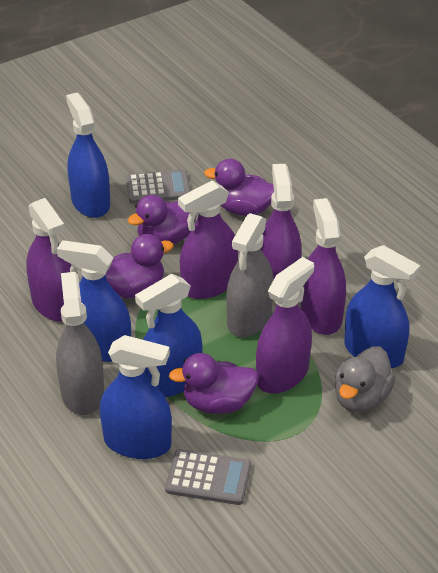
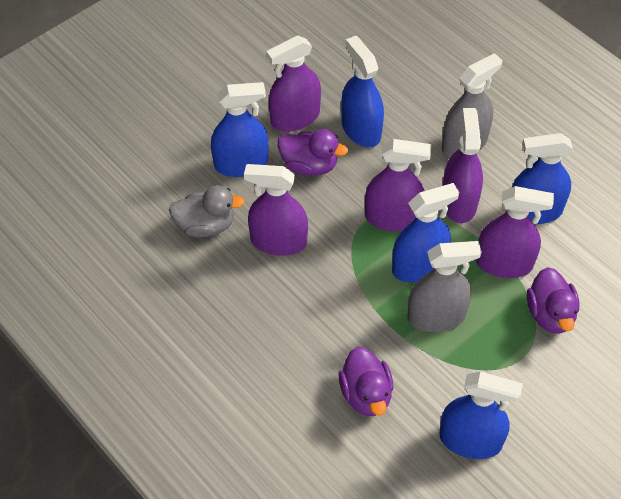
grey calculator: [126,169,191,204] [165,449,251,505] = 2 -> none = 0
purple duck: [105,234,174,298] [128,195,196,244] [169,353,259,414] [204,159,274,216] = 4 -> [278,129,348,176] [338,347,393,416] [527,267,579,334] = 3

